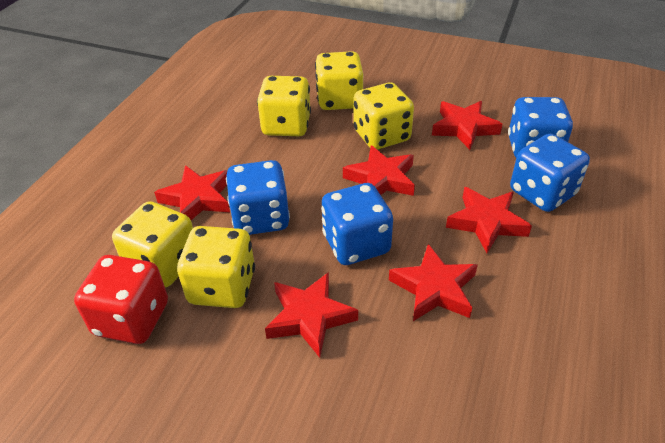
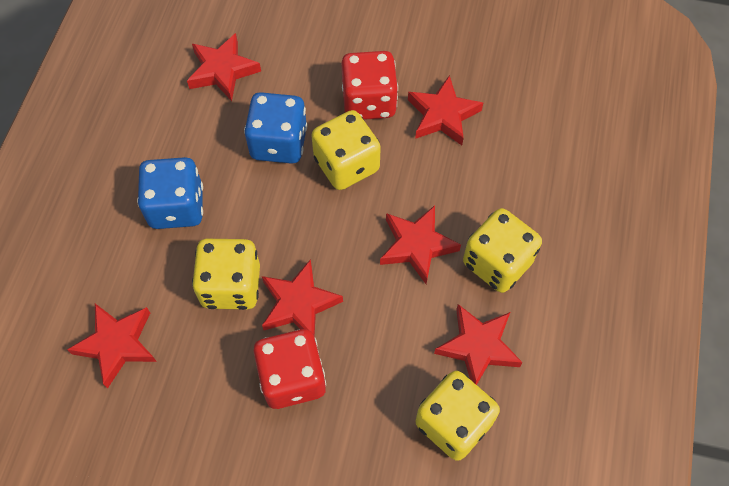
blue dice: [226,160,290,235] [321,183,393,265] [508,97,573,158] [510,134,590,212] = 4 -> [137,157,203,229] [244,92,307,164] = 2
red dice: [74,255,168,344] = 1 -> [253,329,326,409] [341,51,398,120] = 2
yellow dice: [112,201,193,287] [177,226,255,308] [257,76,311,136] [315,51,363,110] [353,82,414,150] = 5 -> [192,239,260,310] [311,110,381,190] [416,371,500,461] [463,208,542,293] = 4

